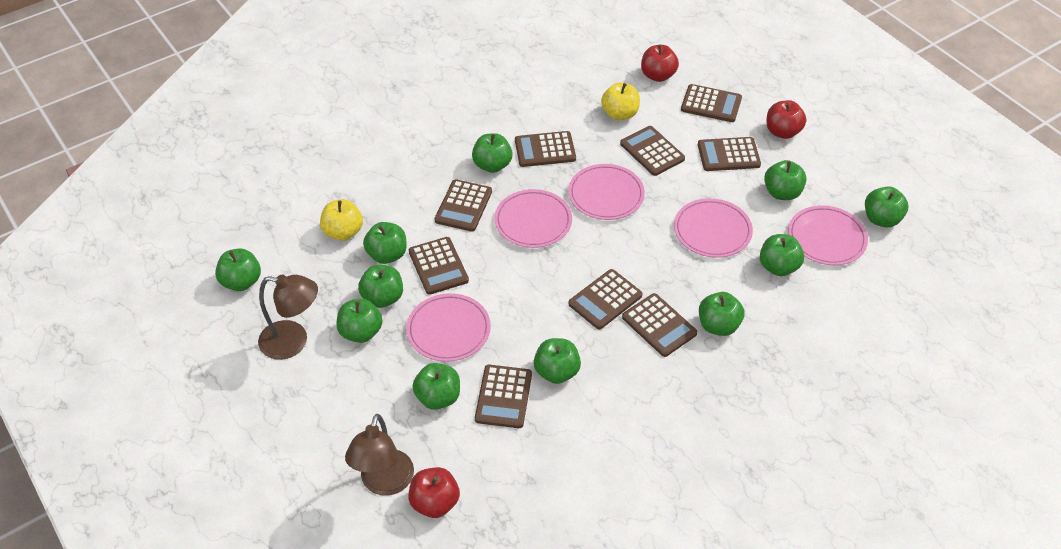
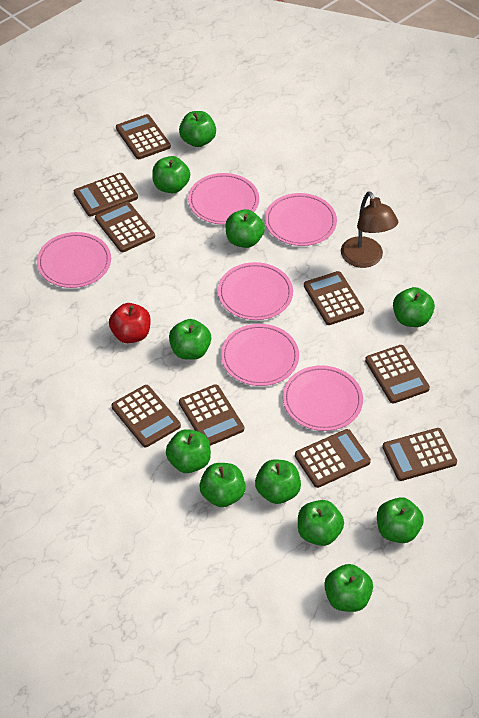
brown lamp: [258,274,318,360] [345,414,414,496] = 2 -> [341,191,398,268] = 1
pink plate: [406,293,491,362] [494,189,572,248] [568,164,645,220] [674,198,753,258] [788,205,868,265] = 5 -> [37,232,111,288] [188,173,259,225] [218,262,293,320] [221,324,299,386] [265,193,337,246] [283,365,363,431] = 6
red apple: [408,467,460,518] [641,44,679,82] [766,100,806,139] = 3 -> [109,303,151,343] = 1
yellow apple: [320,199,363,241] [601,82,640,120] = 2 -> none = 0

